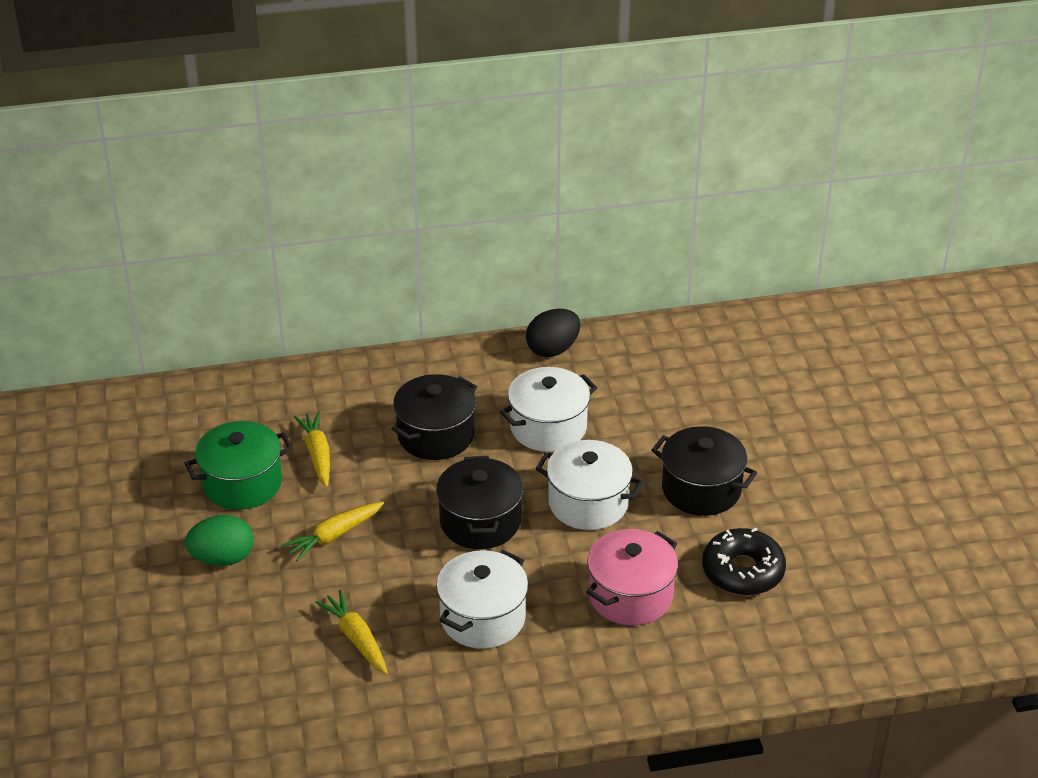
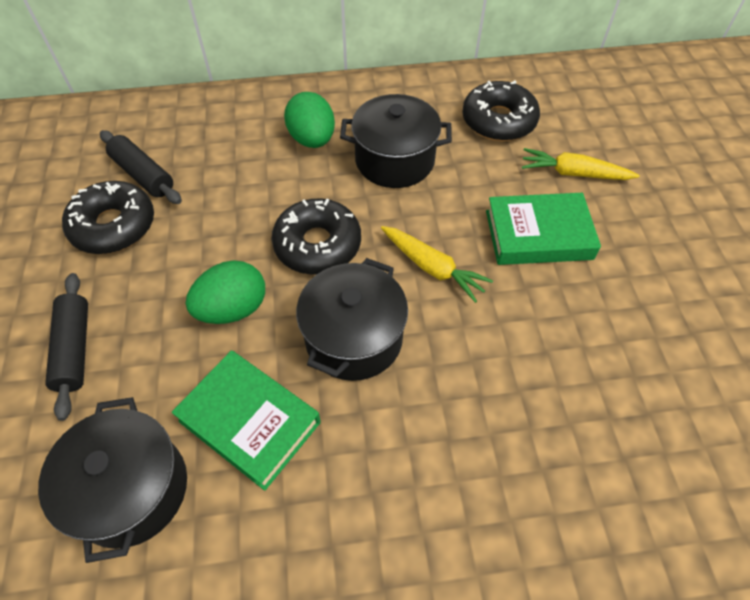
black donut: [702,527,786,595] = 1 -> [62,181,154,254] [271,199,361,275] [462,81,540,141] = 3
black egg: [526,309,580,357] = 1 -> none = 0
black rolling pin: none = 0 -> [45,273,88,421] [100,130,182,204] = 2
green book: none = 0 -> [172,350,321,491] [486,193,601,265] = 2
green egg: [185,515,254,566] = 1 -> [186,260,265,324] [284,92,335,148] = 2
green pot: [184,421,293,510] = 1 -> none = 0
pink pot: [586,529,678,626] = 1 -> none = 0
white pot: [436,550,528,649] [500,367,597,452] [536,440,644,530] = 3 -> none = 0
yellow carrot: [282,502,384,562] [294,411,330,487] [315,590,388,674] = 3 -> [381,226,493,303] [522,148,640,180] = 2

